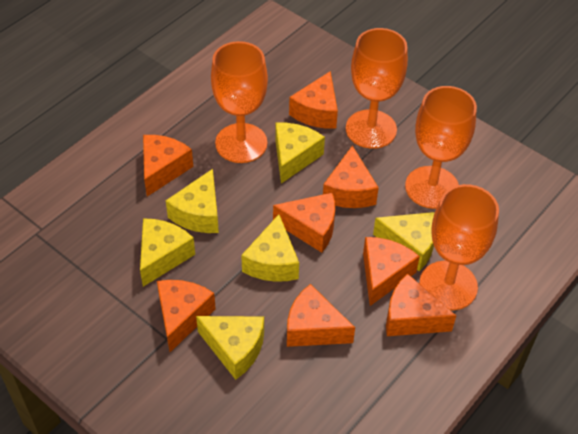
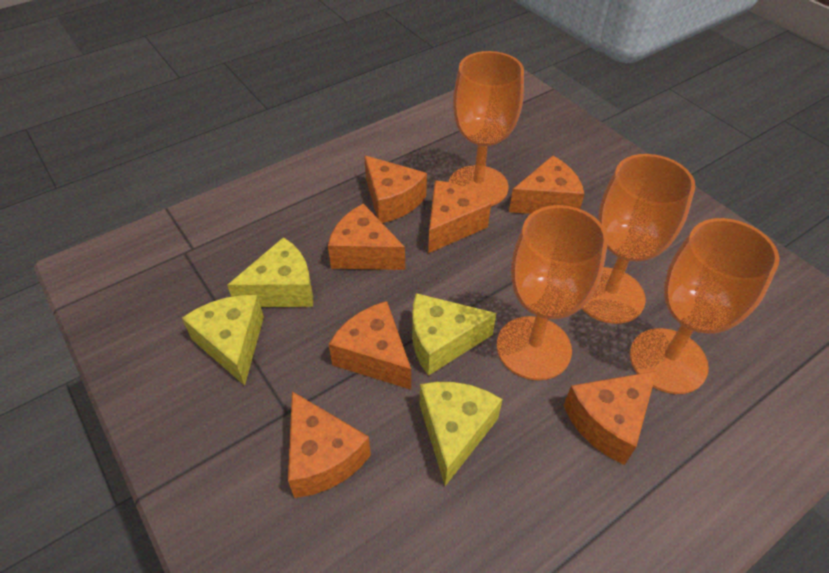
orange cheese: [143,135,193,197] [157,280,216,352] [273,193,335,253] [287,284,355,347] [289,71,338,129] [323,146,379,208] [363,237,420,306] [386,274,456,336] = 8 -> [288,391,371,498] [328,204,405,270] [329,301,411,390] [364,155,427,223] [428,180,491,253] [509,156,584,214] [563,371,657,465] = 7
yellow cheese: [140,218,195,287] [166,169,219,233] [196,316,264,380] [241,214,299,282] [275,123,325,184] [373,212,435,271] = 6 -> [182,295,264,386] [227,237,313,307] [412,293,496,376] [420,382,503,486] = 4

